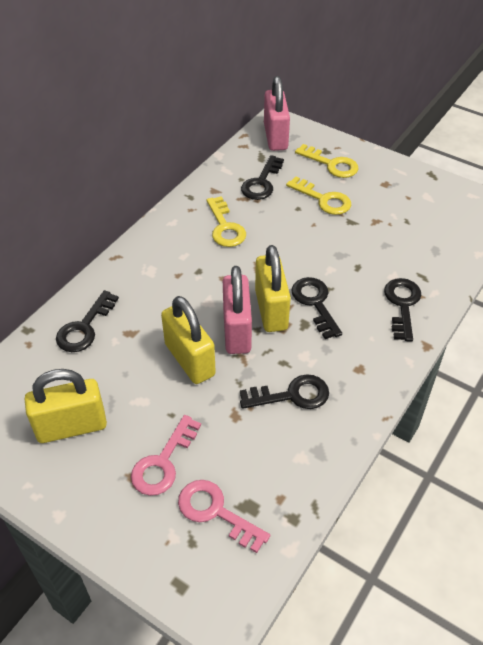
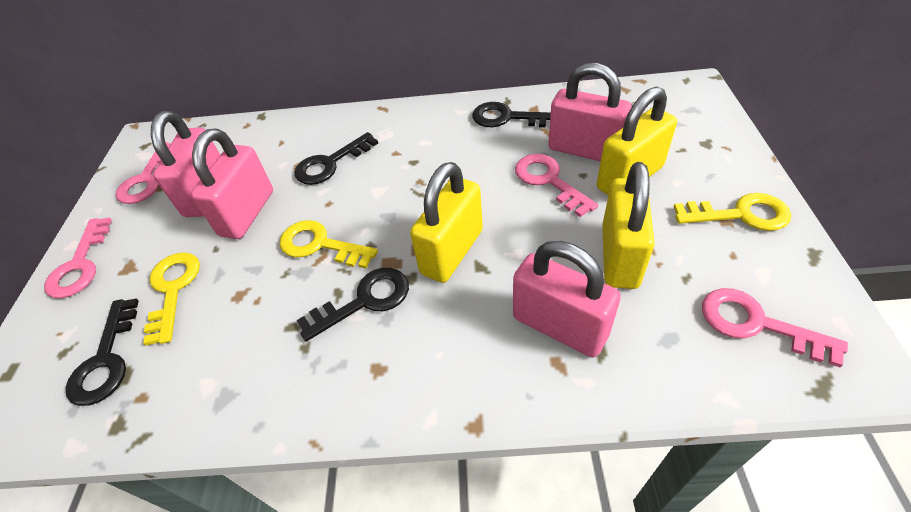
black key: [56,290,119,352] [240,374,329,409] [241,155,284,200] [291,277,342,339] [384,278,421,342] = 5 -> [65,299,139,406] [295,132,378,185] [296,268,409,342] [472,102,551,128] = 4
pink key: [131,415,201,496] [178,480,270,553] = 2 -> [44,218,112,298] [116,142,171,204] [515,154,598,217] [702,288,848,367] = 4
pink padlock: [223,266,252,354] [264,76,290,151] = 2 -> [151,111,220,217] [191,129,273,239] [513,241,621,357] [548,63,632,162] = 4

